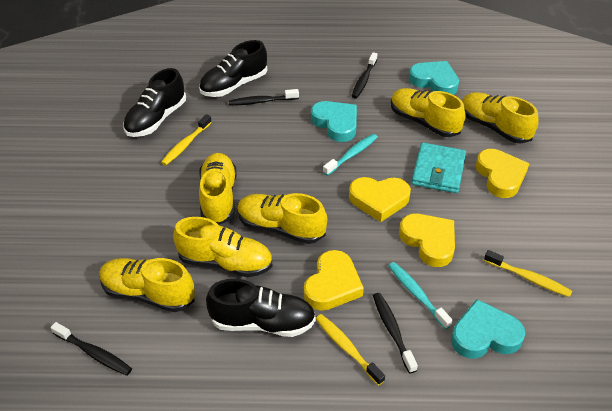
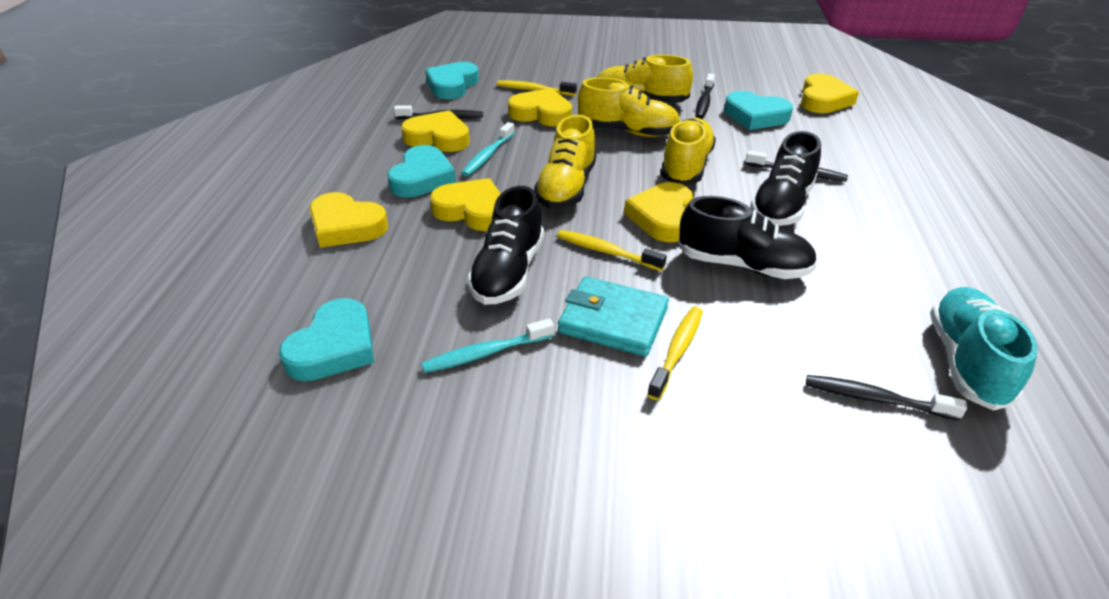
turquoise heart: [311,101,357,142] [409,61,459,95] [451,299,525,359] = 3 -> [279,298,374,381] [387,145,456,198] [425,62,479,99] [724,91,793,130] = 4
turquoise shoe: none = 0 -> [930,287,1038,411] = 1
yellow heart: [304,250,364,311] [349,177,411,222] [399,214,455,267] [476,149,529,198] = 4 -> [309,192,388,248] [401,110,470,152] [430,178,501,231] [508,88,572,127] [624,182,694,242] [801,74,859,113] = 6
yellow shoe: [99,258,195,312] [173,217,273,277] [199,153,237,225] [237,193,327,244] [391,88,465,137] [462,92,539,144] = 6 -> [534,115,596,209] [578,77,680,137] [597,54,693,103] [661,118,716,185] = 4

